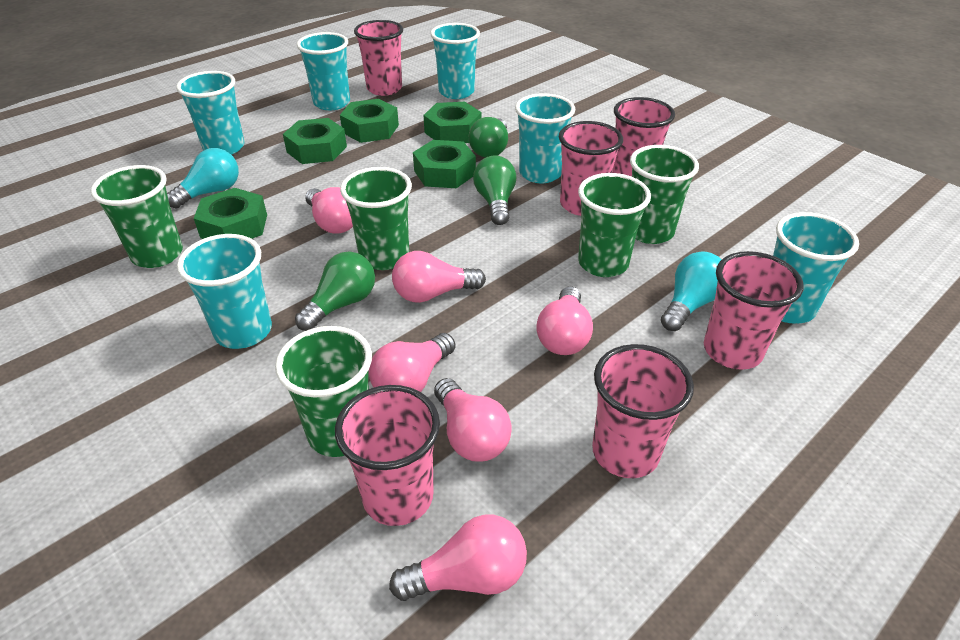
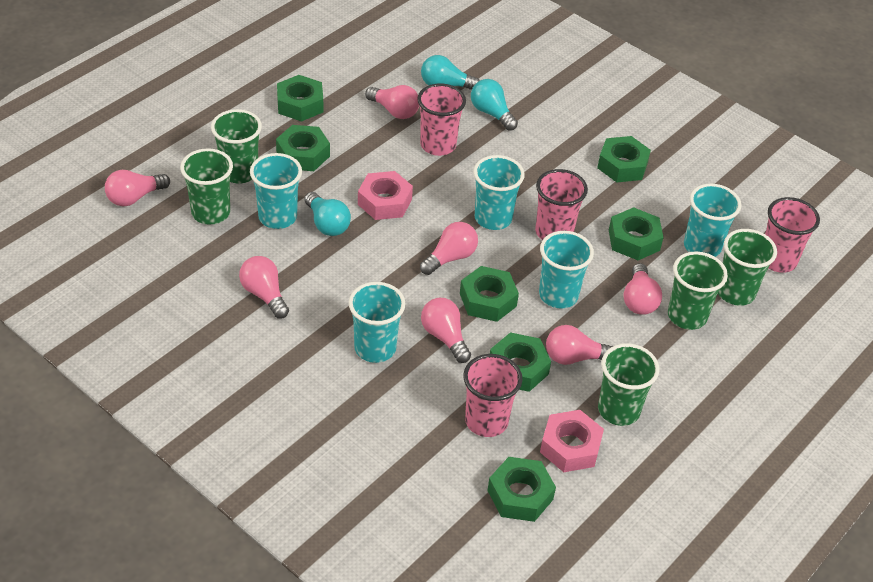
green light bulb: [295,252,375,331] [469,117,508,158] [473,156,516,225] = 3 -> none = 0
green nut: [194,188,267,239] [283,118,347,164] [340,99,399,143] [413,140,476,188] [423,102,481,143] = 5 -> [276,125,330,171] [277,75,323,122] [460,266,519,322] [487,457,556,522] [490,332,551,392] [597,136,651,182] [609,207,664,260] = 7
pink cup: [335,385,440,526] [354,20,403,96] [559,121,623,216] [592,344,694,478] [612,97,675,177] [704,251,804,370] = 6 -> [417,83,466,156] [463,354,522,437] [535,169,588,240] [765,197,820,273] = 4
pink light bulb: [305,187,353,234] [369,333,455,392] [389,515,527,601] [392,251,486,303] [434,378,512,462] [536,286,593,355] = 6 -> [105,170,170,207] [239,256,289,319] [365,85,419,119] [420,222,478,275] [421,298,471,363] [546,325,613,365] [624,263,662,315] = 7
pink nut: none = 0 -> [358,171,413,220] [540,410,604,472] = 2
turquoise cup: [176,71,244,155] [177,234,272,349] [297,32,350,110] [430,23,480,99] [515,93,575,183] [773,212,859,324] = 6 -> [250,153,302,229] [349,282,405,363] [473,155,525,230] [539,231,594,309] [684,184,741,257] = 5
turquoise light bulb: [167,148,239,208] [661,252,722,331] = 2 -> [304,192,351,236] [421,55,480,90] [471,79,518,131] = 3

